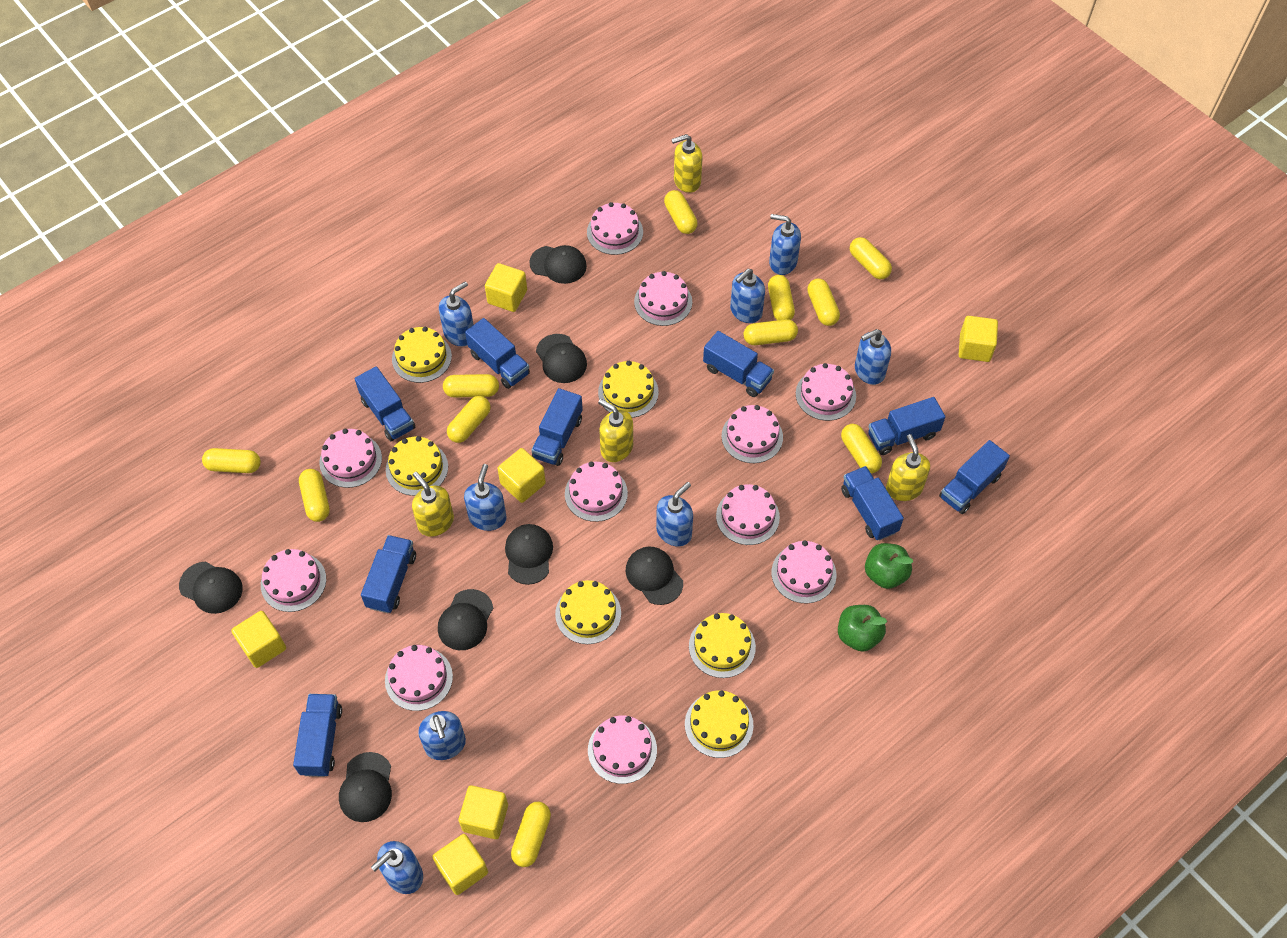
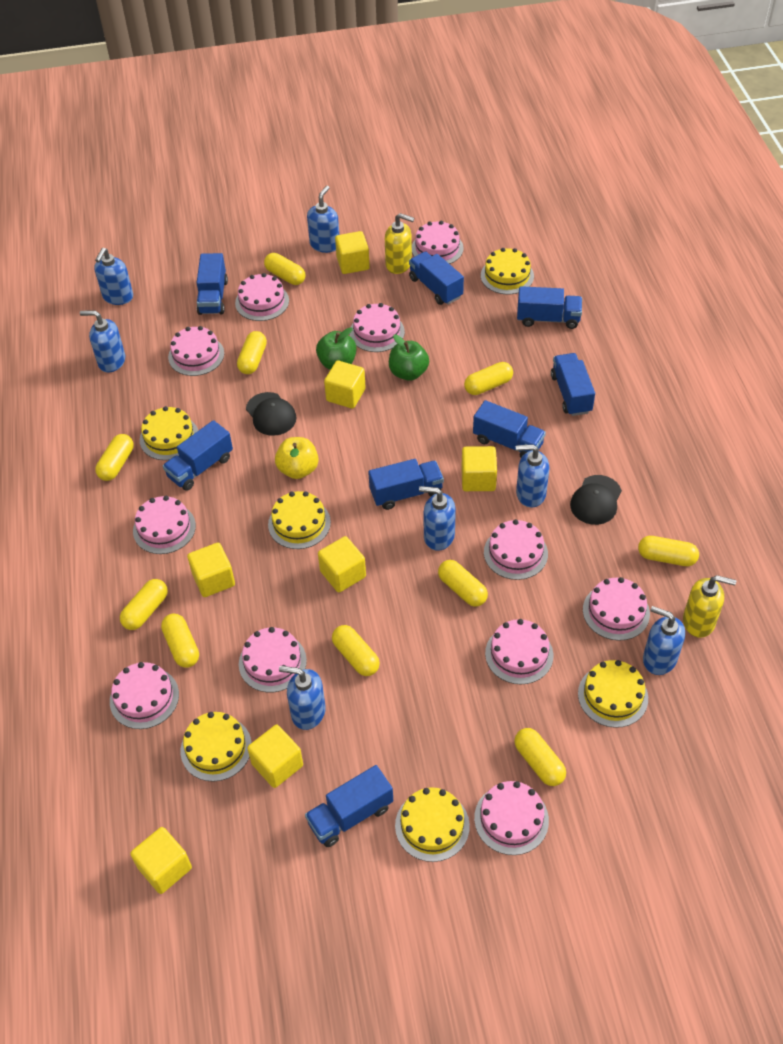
black cap: [179,562,243,614] [339,752,392,822] [438,589,493,650] [505,524,553,585] [529,245,587,284] [536,334,587,383] [626,547,683,605] = 7 -> [246,392,296,436] [570,475,622,525] = 2
blue soap dispenser: [371,841,423,894] [418,711,466,760] [439,281,474,347] [464,464,507,531] [656,482,693,546] [730,269,765,323] [769,214,801,275] [855,329,891,385] = 8 -> [80,310,125,372] [94,248,133,305] [279,666,326,730] [307,186,339,253] [419,486,456,551] [516,444,550,507] [643,606,685,675] = 7
blue truck: [293,694,342,777] [355,366,415,441] [361,535,416,613] [465,318,530,389] [532,388,583,466] [703,331,774,397] [841,466,904,541] [868,397,945,455] [939,440,1010,514] = 9 -> [163,420,233,491] [197,253,228,315] [305,765,393,847] [368,459,444,510] [409,251,464,305] [473,400,546,458] [517,286,582,329] [551,353,595,416] = 8
yellow apple: none = 0 -> [275,437,319,479] = 1
yellow capsule: [202,448,261,473] [299,469,330,522] [443,374,499,398] [447,396,491,443] [511,802,551,867] [664,190,698,234] [744,319,798,345] [768,275,795,320] [807,279,840,326] [841,424,882,473] [850,237,892,279] = 11 -> [95,434,134,481] [120,579,168,630] [161,613,199,668] [237,331,267,374] [264,253,305,285] [332,625,380,676] [438,560,488,607] [464,362,513,395] [514,728,566,786] [638,536,699,566] = 10
yellow cube: [231,611,286,668] [432,834,488,895] [459,786,508,839] [485,263,527,312] [498,448,546,503] [959,316,998,362] = 6 -> [130,827,192,894] [187,543,235,597] [247,725,303,788] [318,536,366,592] [324,360,366,409] [335,231,370,274] [461,446,497,491] = 7
yellow soap dispenser: [412,472,454,537] [598,399,633,462] [671,134,702,193] [886,434,930,501] = 4 -> [385,213,414,274] [683,575,736,638] = 2

